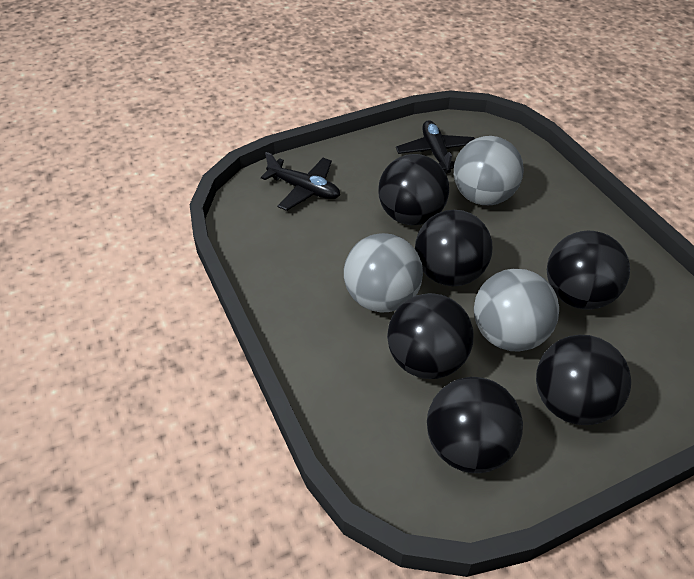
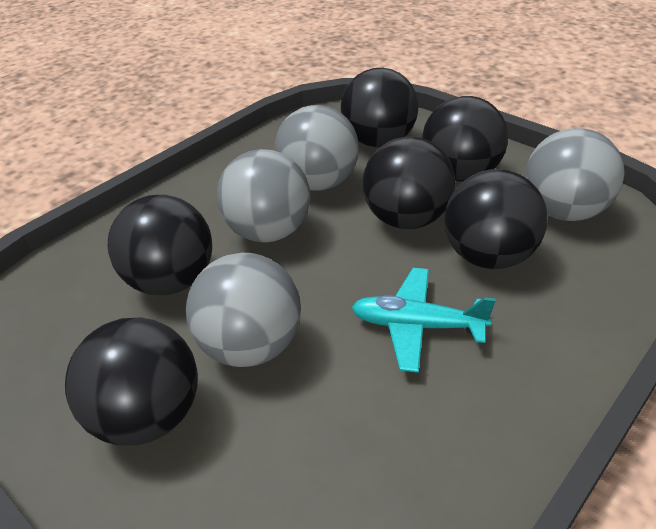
black plane: [261,152,340,211] [396,120,475,174] = 2 -> none = 0
grey ball: [344,233,423,313] [454,136,524,205] [474,269,559,352] = 3 -> [186,253,301,367] [217,149,310,243] [275,105,359,191] [525,128,625,221] = 4
turquoise plane: none = 0 -> [351,268,496,373] = 1

